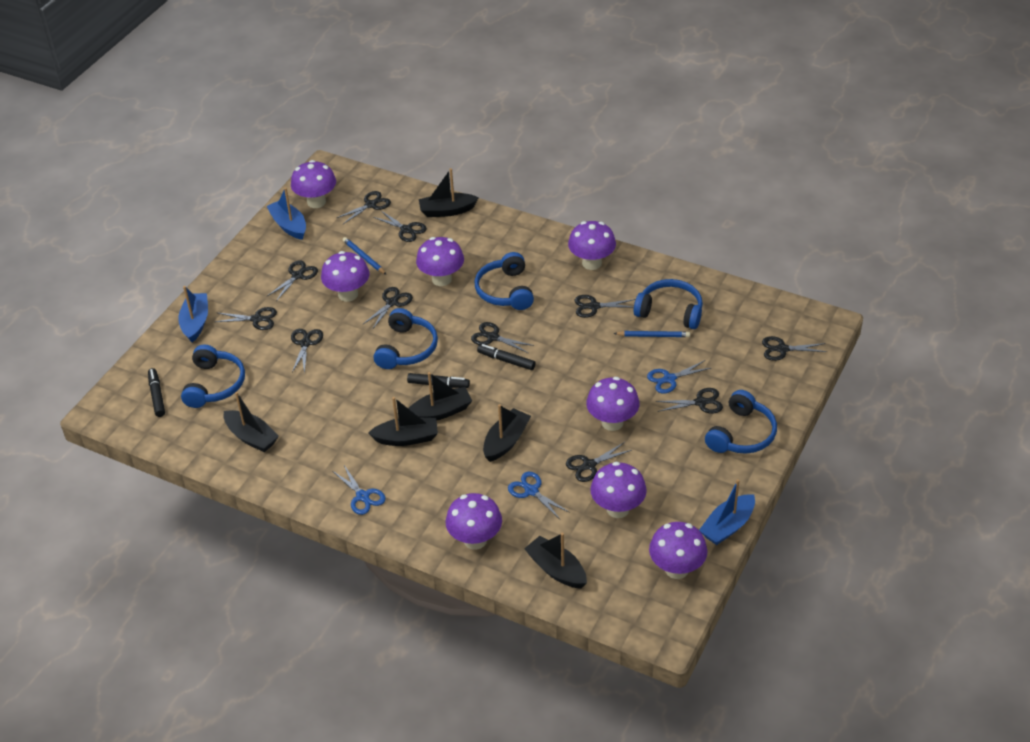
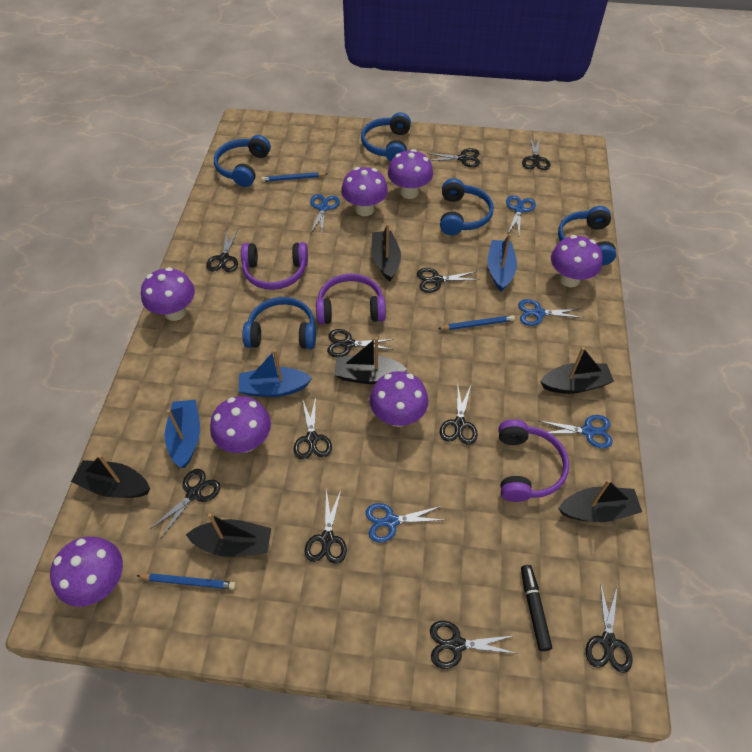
black marker: [148,368,165,417] [407,373,470,388] [477,344,535,370] = 3 -> [521,565,552,651] = 1
blue pencil: [343,237,387,275] [614,331,690,337] = 2 -> [137,573,236,590] [261,172,327,182] [438,315,515,330] = 3
blue scissors: [334,465,386,515] [508,472,570,519] [647,360,711,394] = 3 -> [310,194,340,234] [365,503,442,543] [506,195,536,234] [518,299,584,326] [540,415,613,448] = 5
purple headphones: none = 0 -> [241,242,308,290] [316,274,386,324] [499,419,569,502] = 3
purple mushroom: [291,160,336,208] [321,251,369,302] [416,237,464,286] [446,493,502,550] [568,221,616,270] [586,377,640,431] [590,462,647,518] [649,522,707,579] = 8 -> [50,537,123,607] [141,267,195,321] [210,396,271,453] [341,167,388,216] [370,371,428,427] [388,149,433,199] [551,235,603,287] = 7

